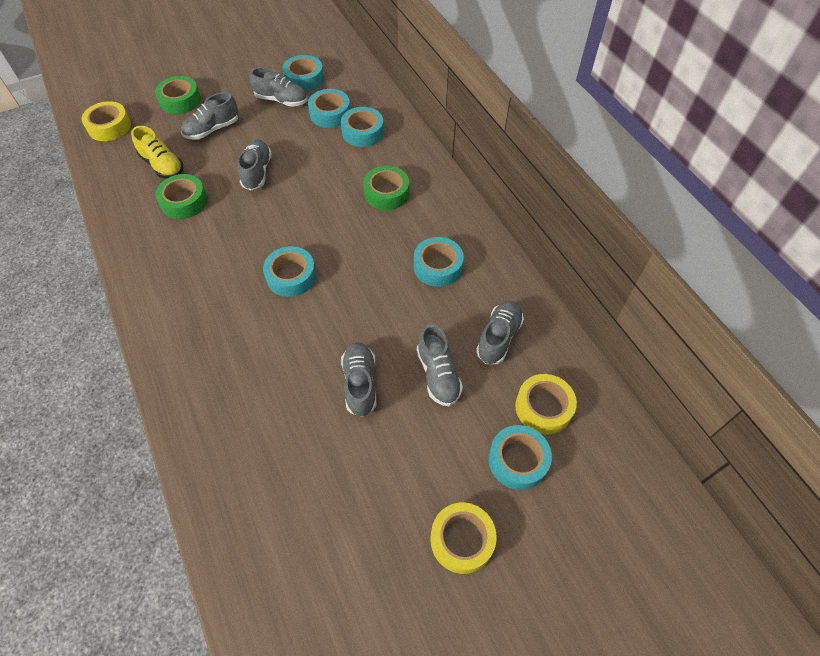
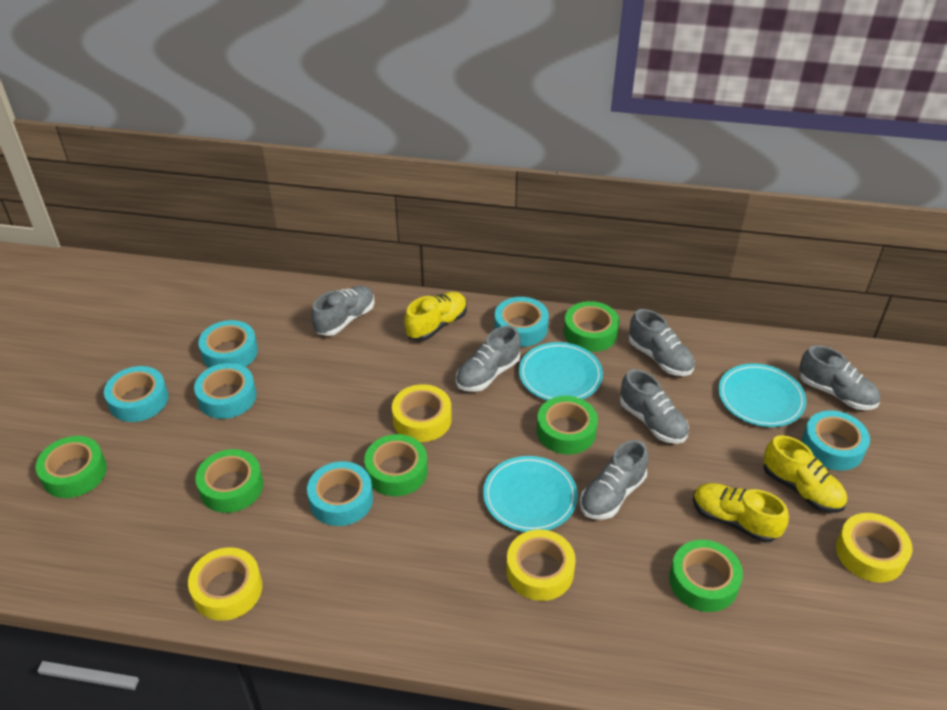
green tape: [155,76,201,114] [155,174,207,219] [363,166,409,210] = 3 -> [36,436,107,498] [195,449,263,513] [364,434,428,496] [537,396,598,454] [564,301,620,352] [669,540,743,612] = 6
turquoise plate: none = 0 -> [483,456,578,532] [519,342,603,401] [718,363,806,427] = 3
yellow shoe: [131,126,183,179] = 1 -> [404,292,467,341] [693,483,789,543] [763,435,847,513] = 3
yellow tape: [81,101,131,141] [431,502,497,574] [515,374,577,434] = 3 -> [188,548,262,621] [392,384,452,442] [506,529,576,601] [836,513,912,583] = 4

